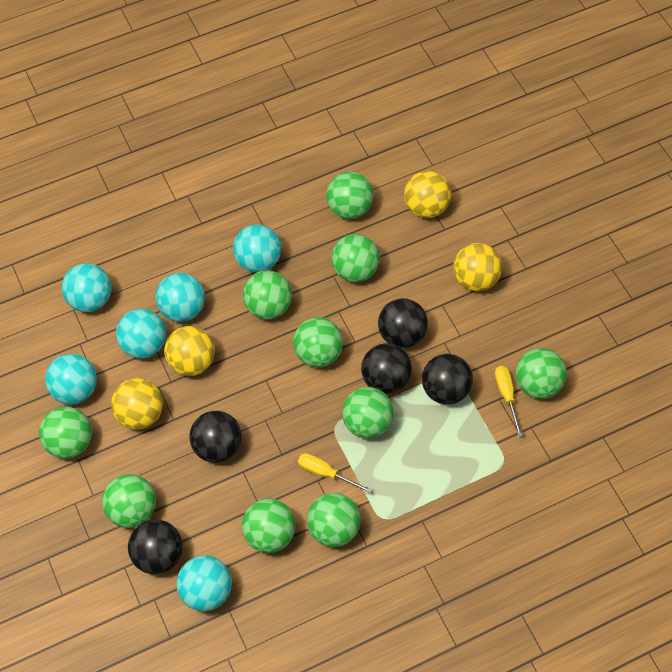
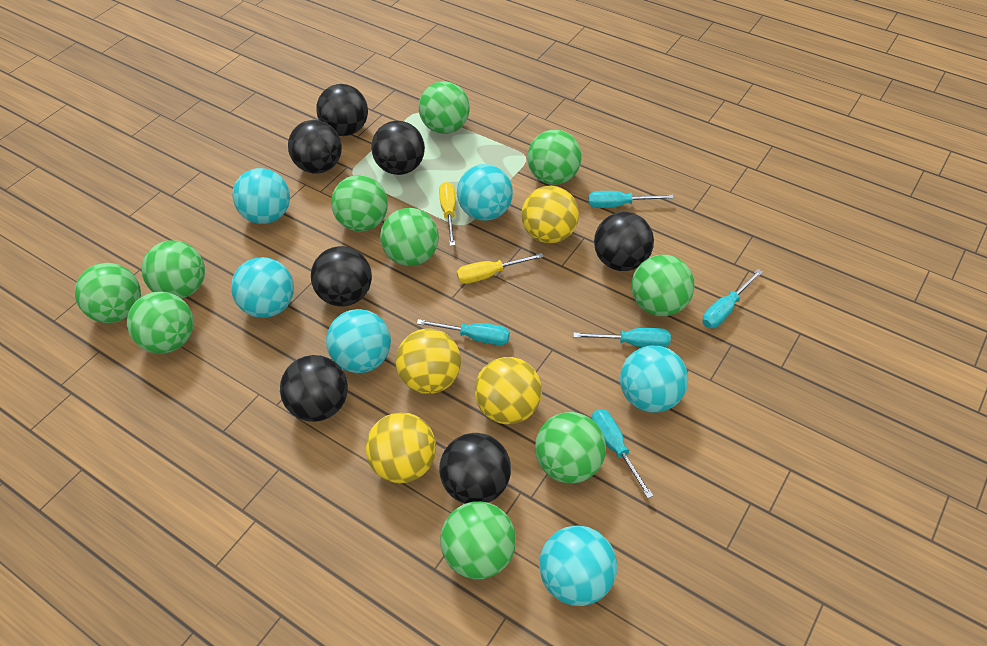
black ball: [128,520,183,574] [189,411,242,463] [361,343,412,394] [378,298,428,348] [422,354,473,405] = 5 -> [280,355,348,422] [288,120,342,174] [311,246,372,307] [316,84,368,136] [371,121,425,175] [439,433,511,504] [594,212,654,271] = 7
turquoise screwdriver: none = 0 -> [416,319,510,345] [573,328,671,347] [588,191,674,208] [592,409,654,498] [702,269,763,328] = 5

